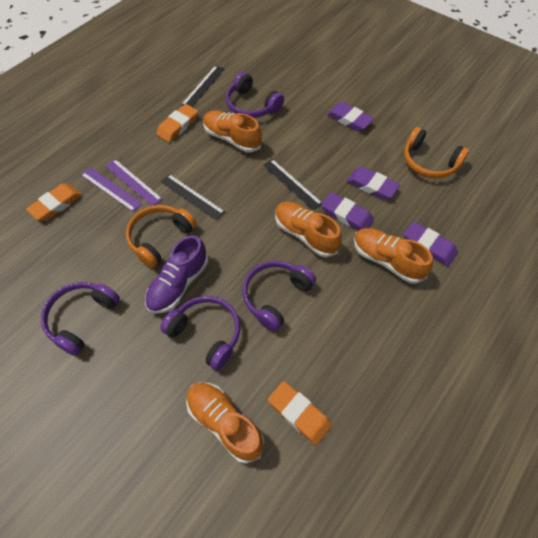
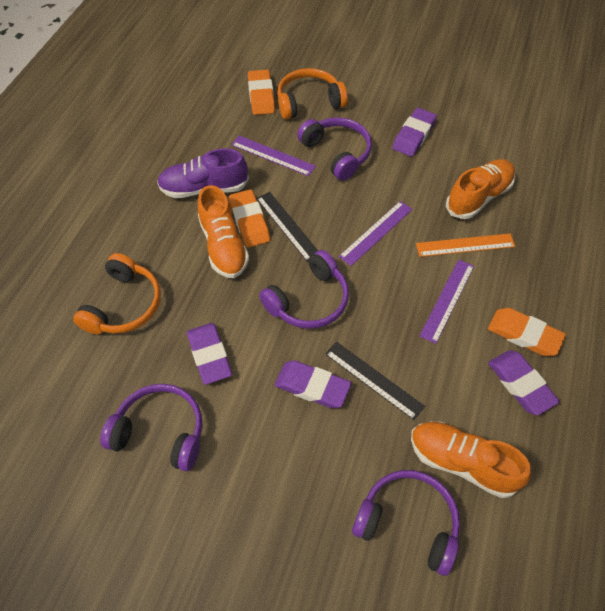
black ruler: [160,174,225,220] [181,65,224,107] [263,159,322,210] = 3 -> [256,192,318,262] [325,342,425,420] = 2
orange ruler: none = 0 -> [416,233,515,257] = 1
orange shoe: [186,383,264,464] [203,110,262,153] [275,202,342,257] [354,228,433,284] = 4 -> [197,185,249,278] [411,421,531,498] [446,159,515,219] = 3
purple ruler: [81,167,143,212] [105,159,162,206] = 2 -> [231,136,316,176] [339,201,413,266] [420,260,474,344] = 3

